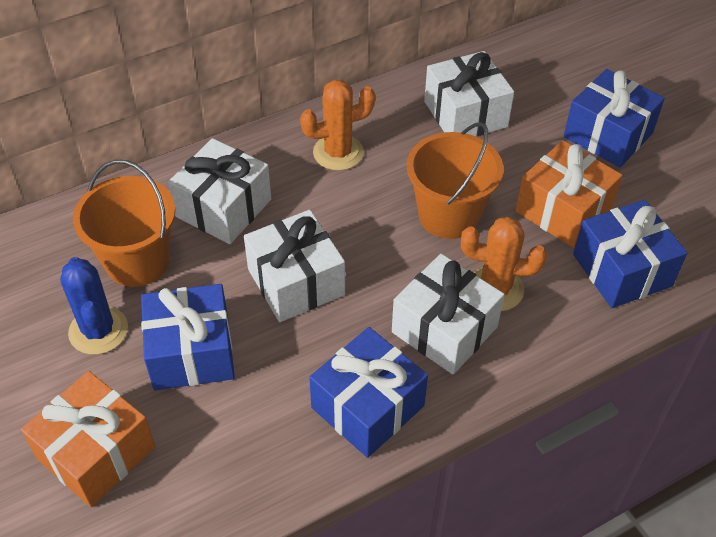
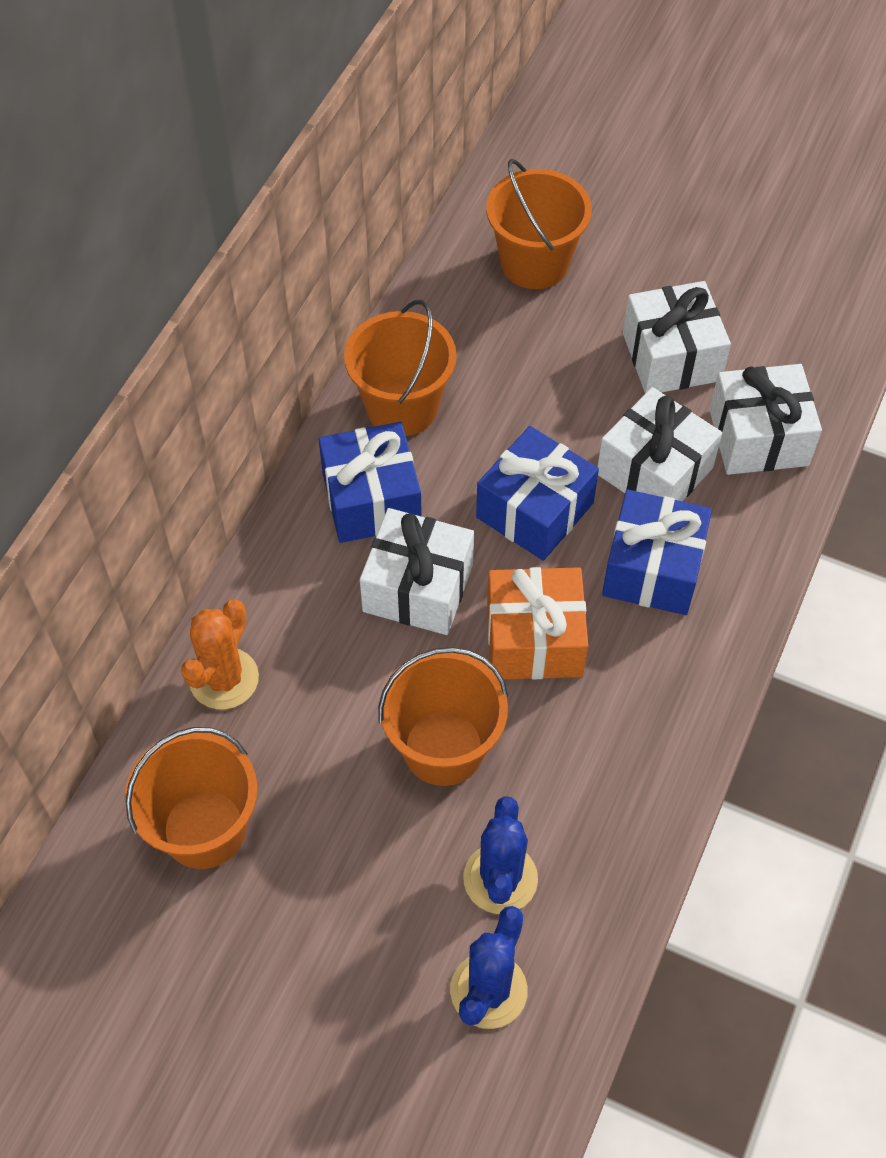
blue cactus: [60,257,128,355] = 1 -> [450,906,528,1029] [463,796,538,914] = 2
blue gift: [141,284,235,390] [309,327,428,458] [564,69,665,167] [573,200,687,308] = 4 -> [319,422,422,543] [476,426,599,561] [602,489,712,615] = 3
orange bucket: [73,160,175,287] [407,122,503,239] = 2 -> [125,727,258,869] [344,300,457,436] [378,647,508,786] [486,159,592,289] = 4
orange cactus: [300,80,375,171] [461,217,547,311] = 2 -> [181,599,259,709] = 1
orange gift: [21,371,155,507] [515,140,623,248] = 2 -> [487,567,588,679] = 1

